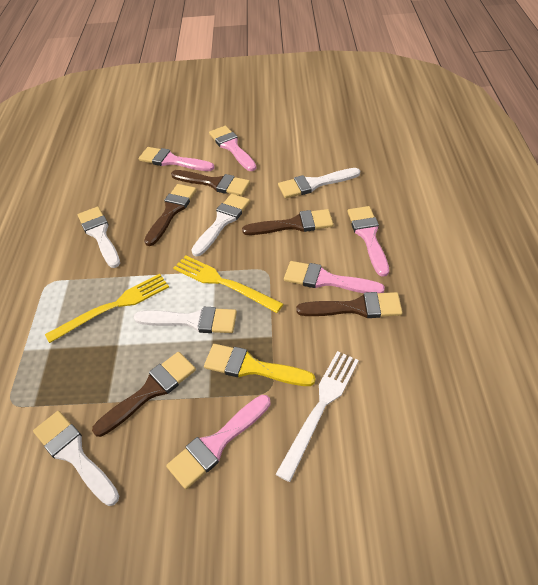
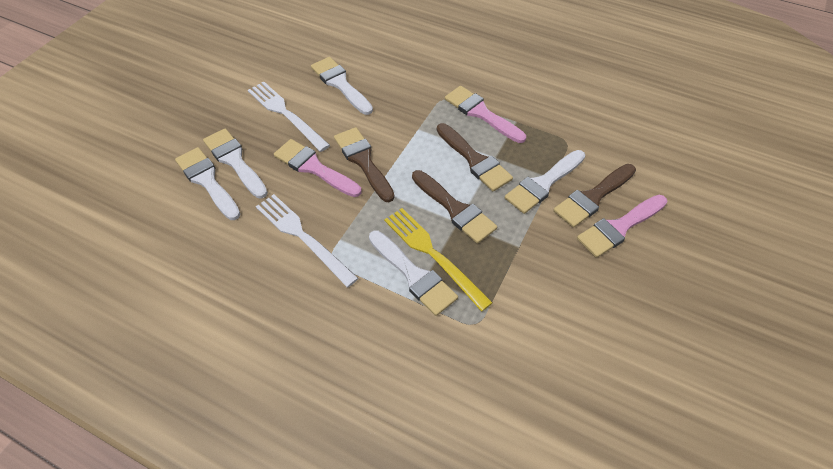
brown brush: [92,352,196,437] [144,184,197,246] [171,170,250,196] [242,209,333,235] [296,292,403,318] = 5 -> [334,127,395,202] [412,170,497,244] [437,123,513,191] [553,164,636,228] = 4
pink brush: [139,147,214,171] [166,395,271,489] [209,126,256,171] [284,261,385,293] [348,206,389,277] = 5 -> [274,139,361,197] [445,86,526,143] [577,195,667,258] = 3
white fork: [276,351,359,482] = 1 -> [248,81,330,152] [256,194,358,288] = 2
yellow brush: [204,344,316,386] = 1 -> none = 0
yellow fork: [45,274,169,343] [173,255,283,313] = 2 -> [384,208,493,312] = 1

